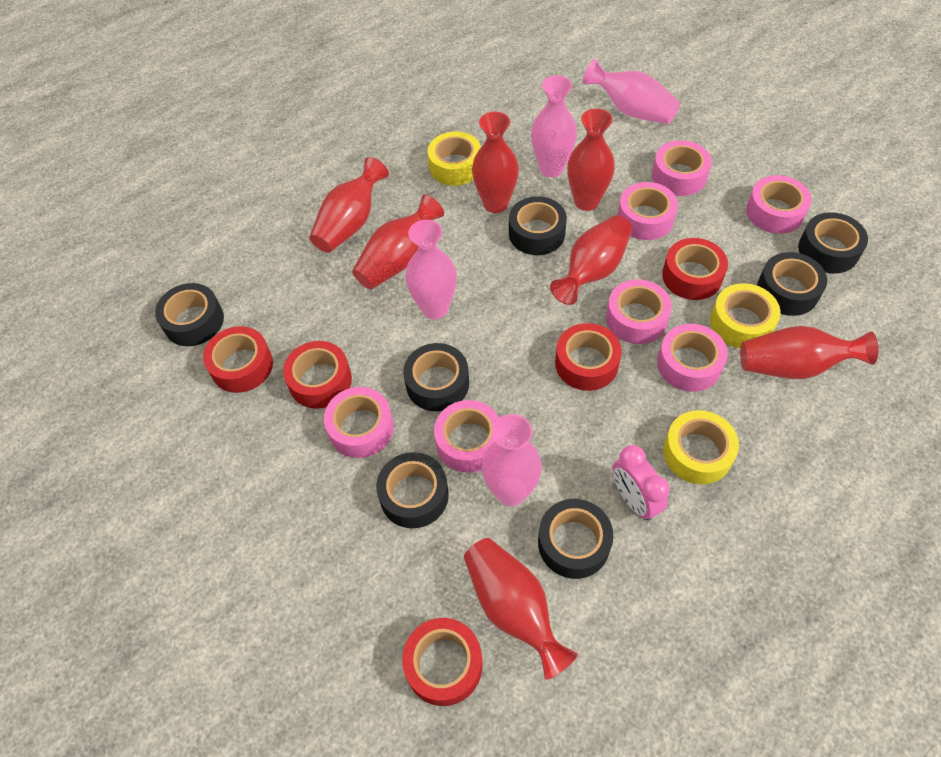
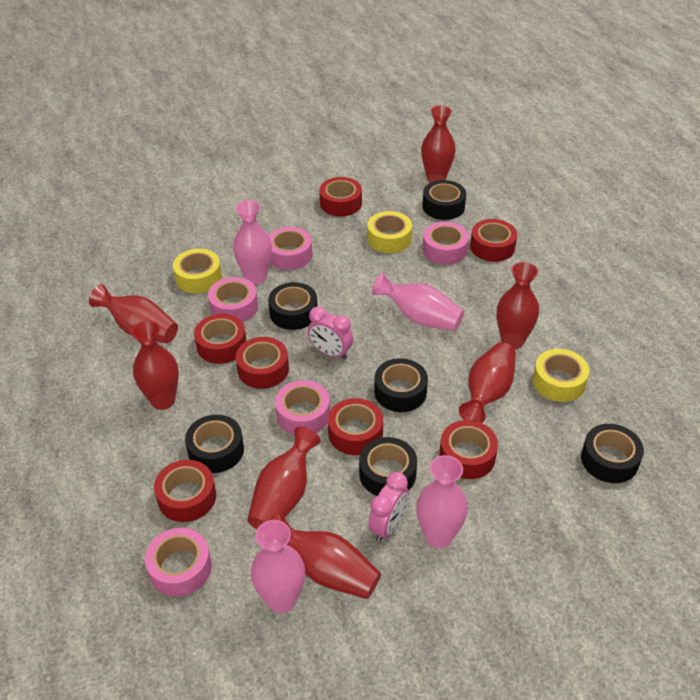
black tape: [155,283,224,346] [376,452,449,528] [403,343,469,411] [509,196,567,255] [538,499,613,579] [757,252,827,316] [798,212,868,273] = 7 -> [185,415,244,473] [268,282,317,330] [359,437,417,496] [374,358,428,412] [422,180,466,220] [581,424,644,483] = 6
pink clock: [613,445,670,520] = 1 -> [308,306,353,360] [368,472,409,542] = 2
pink tape: [324,387,394,458] [434,400,499,473] [606,279,672,344] [618,182,678,240] [652,140,712,196] [657,324,728,392] [746,175,812,234] = 7 -> [145,528,212,596] [208,277,258,322] [269,227,312,270] [275,380,330,435] [423,222,469,265] = 5
red tape: [203,326,273,393] [283,341,352,409] [402,618,483,706] [555,323,622,391] [662,238,728,300] = 5 -> [154,460,216,522] [194,314,246,364] [236,337,289,389] [319,177,362,216] [328,398,383,455] [439,420,498,479] [470,219,517,262] = 7

